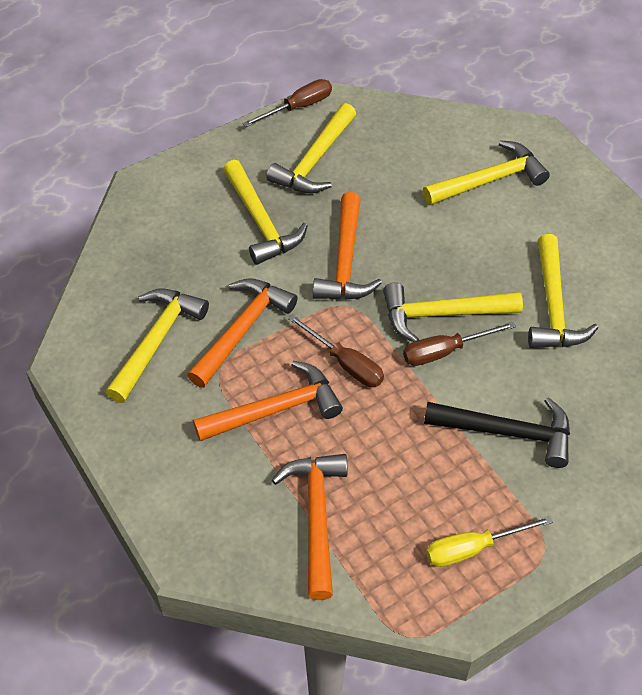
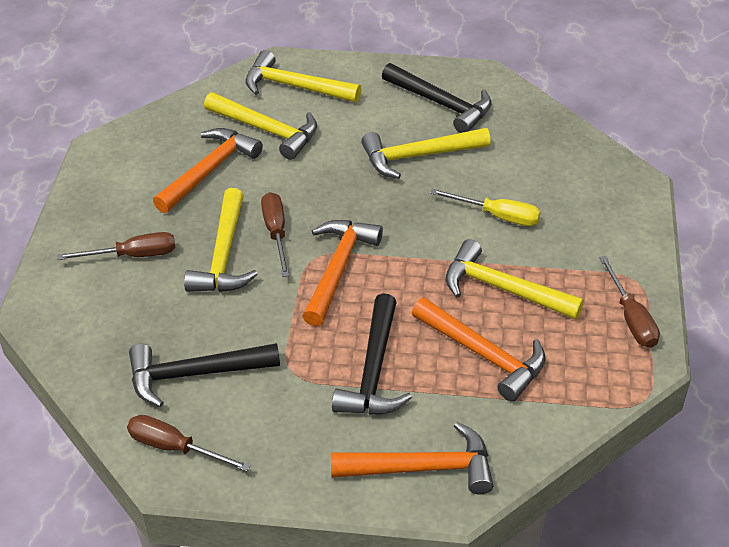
black hammer: [424,397,570,468] = 1 -> [129,343,280,407] [332,293,412,415] [382,63,492,133] = 3
brown screwdriver: [242,79,332,127] [288,314,384,387] [403,322,516,366] = 3 -> [57,232,175,260] [127,415,250,472] [261,192,290,277] [599,256,660,348] = 4
yellow hammer: [106,289,209,403] [223,160,308,265] [266,103,356,193] [383,283,523,342] [423,140,550,205] [528,234,598,348] = 6 -> [184,188,258,292] [204,92,317,160] [246,50,361,102] [361,128,491,179] [445,239,584,319] = 5

